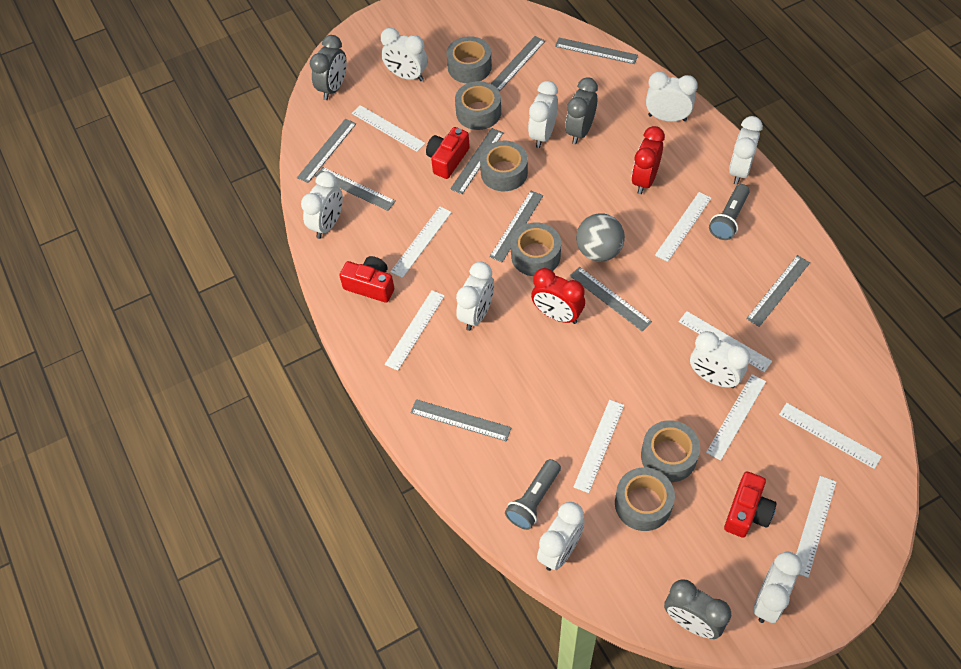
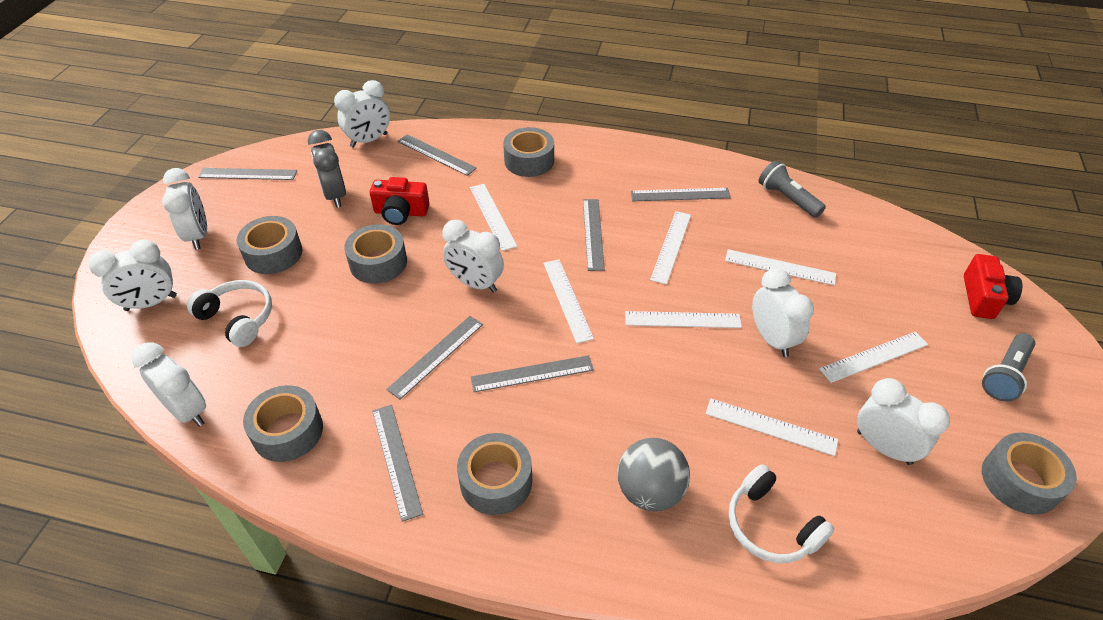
grey clock: [310,35,347,100] [565,77,598,144] [664,579,731,639] = 3 -> [308,130,346,208] = 1
grey ruler: [297,119,356,183] [315,167,396,211] [410,399,512,441] [450,128,504,194] [490,191,543,262] [491,36,545,92] [555,38,638,64] [570,267,652,331] [746,255,810,327] = 9 -> [198,168,297,180] [372,405,423,522] [386,316,483,399] [397,134,477,176] [471,355,594,392] [583,199,605,271] [631,188,731,201] = 7
red camera: [339,256,394,303] [426,127,470,179] [724,472,777,538] = 3 -> [370,177,430,225] [964,254,1022,319] = 2
red clock: [531,268,585,324] [631,126,665,194] = 2 -> none = 0
white clock: [301,171,343,239] [381,28,428,81] [456,262,494,331] [528,81,558,148] [537,502,585,571] [646,71,698,122] [690,331,750,388] [729,116,763,185] [753,552,802,623] = 9 -> [89,240,177,311] [132,342,206,427] [162,168,207,250] [334,80,390,147] [442,220,504,293] [752,268,814,357] [857,378,950,465] = 7
white headphones: none = 0 -> [187,280,272,347] [728,464,834,563] = 2
white ruler: [352,105,426,152] [385,290,445,371] [390,207,452,278] [574,400,624,493] [655,192,711,262] [679,311,772,372] [706,374,766,461] [779,403,882,469] [796,476,837,578] = 9 -> [470,184,517,251] [543,259,594,343] [625,311,742,328] [650,211,691,285] [706,399,838,456] [725,249,836,285] [819,332,928,383] = 7

